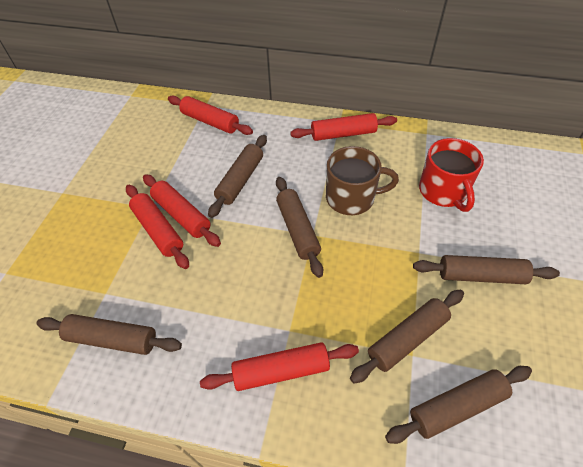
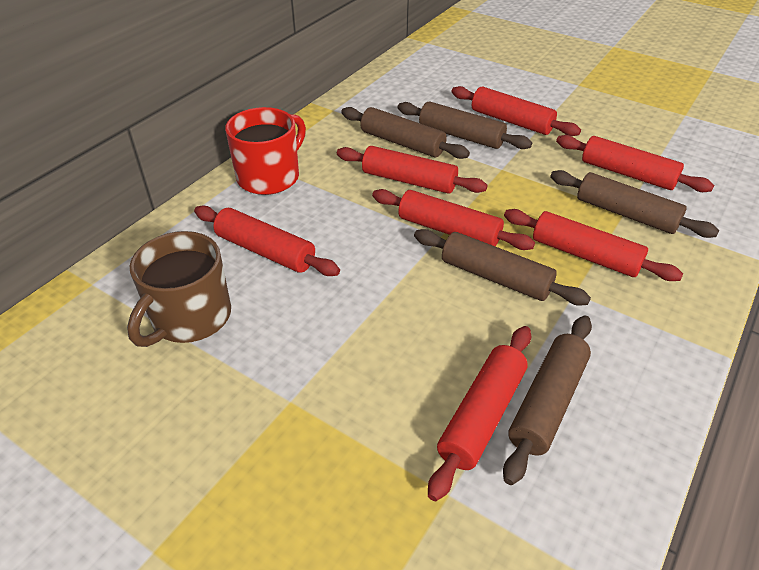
brown rolling pin: [36,314,182,355] [208,135,267,218] [276,177,323,278] [350,290,464,383] [385,366,532,444] [413,255,560,284] = 6 -> [341,107,470,159] [397,101,532,149] [414,229,591,305] [503,316,592,485] [550,170,719,238] = 5
red rolling pin: [126,185,189,269] [143,174,221,247] [168,95,253,135] [200,342,359,391] [290,113,397,141] = 5 -> [194,205,340,276] [337,146,488,194] [372,189,535,250] [428,326,531,501] [451,86,581,136] [504,209,683,281] [556,135,714,192] = 7

